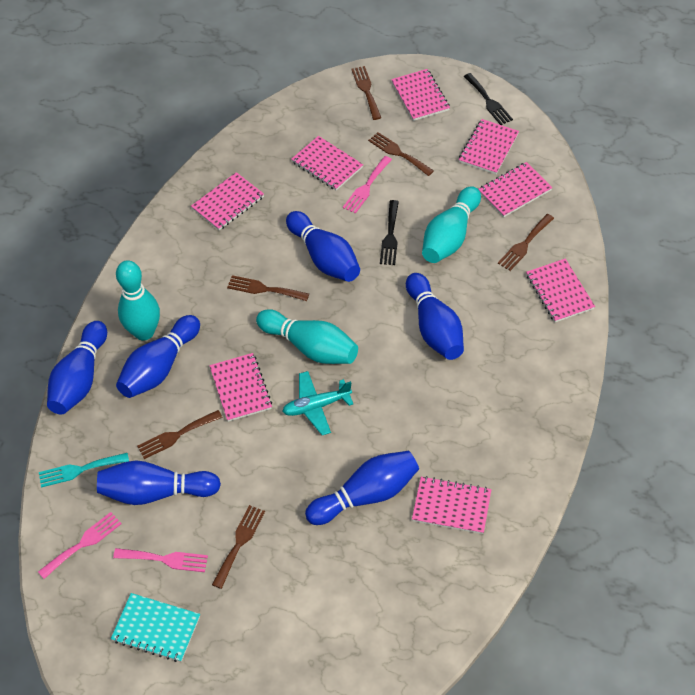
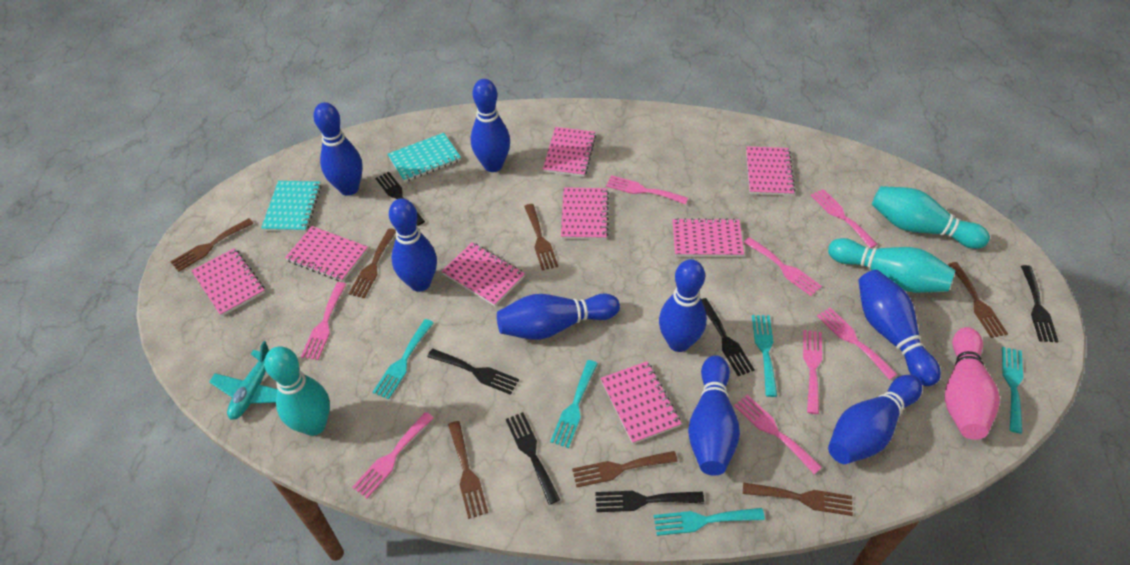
black fork: [380,200,399,265] [464,73,513,125] = 2 -> [375,172,425,226] [427,349,519,395] [506,412,560,505] [595,491,704,512] [701,298,755,376] [1021,265,1059,342] = 6
blue bowling pin: [47,321,107,415] [97,460,221,505] [116,315,200,398] [286,211,360,282] [305,451,419,525] [406,273,464,360] = 6 -> [313,102,363,196] [389,198,437,292] [471,79,510,172] [497,294,620,340] [659,259,707,352] [688,355,740,476] [828,375,922,464] [858,270,941,386] = 8
brown fork: [137,410,223,459] [212,505,265,589] [227,275,309,301] [351,66,381,120] [368,132,434,176] [498,214,554,271] = 6 -> [171,218,254,272] [349,228,396,298] [448,421,488,519] [524,204,558,271] [572,451,678,487] [743,482,853,516] [948,262,1008,338] = 7
pink bowling pin: none = 0 -> [944,327,1000,440] = 1
pink fork: [38,512,122,579] [113,548,208,572] [343,156,392,214] = 3 -> [301,282,346,360] [352,412,434,498] [606,175,688,205] [734,395,822,474] [743,237,822,296] [803,330,822,414] [811,189,877,248] [817,308,897,380] = 8
turquoise fork: [39,453,129,488] = 1 -> [373,319,434,399] [550,360,598,448] [654,508,765,536] [752,315,777,397] [1002,347,1023,433] = 5
turquoise notebook: [111,593,200,662] = 1 -> [261,181,321,232] [388,133,461,182] = 2

